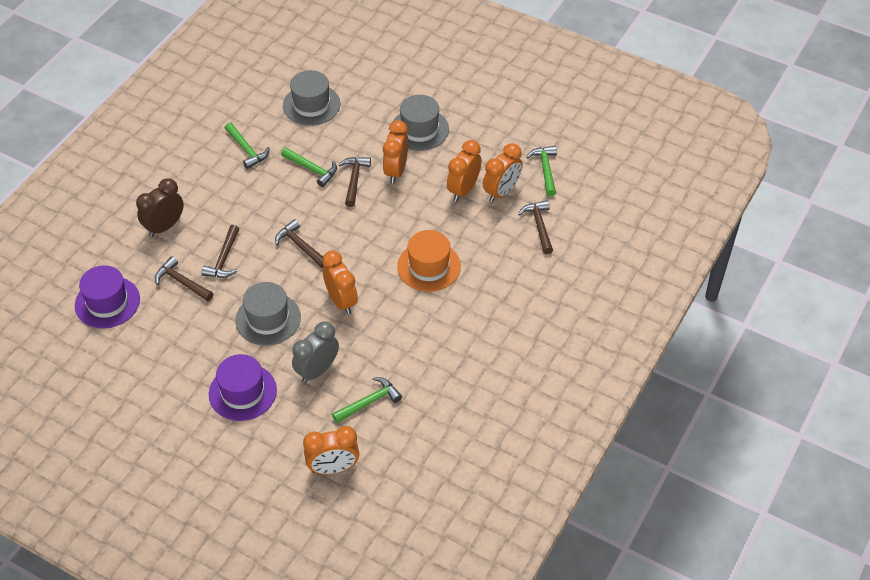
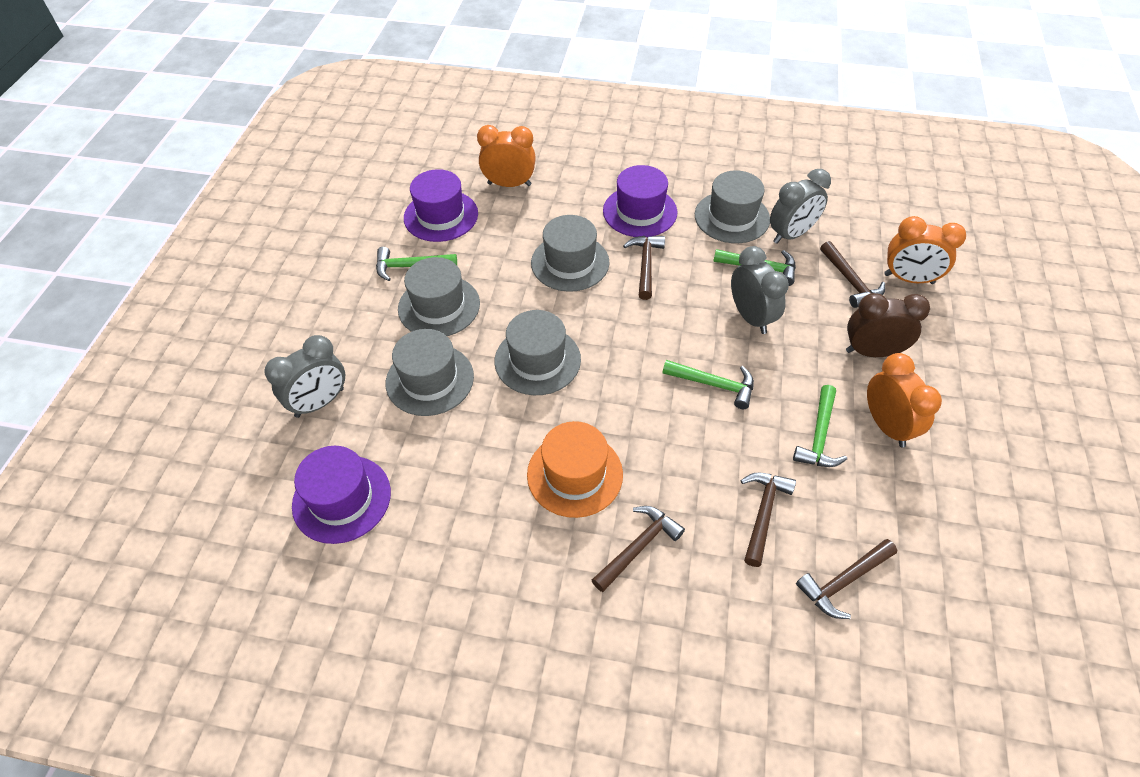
grey clock: [292,321,339,383] = 1 -> [264,335,345,418] [731,246,789,334] [770,169,831,244] = 3
grey hat: [235,282,301,346] [283,70,340,126] [393,95,449,151] = 3 -> [386,329,474,416] [398,257,480,336] [494,310,581,395] [531,215,610,292] [695,170,770,243] = 5
orange clock: [303,426,359,474] [322,251,358,315] [383,120,408,184] [447,140,481,202] [483,143,523,202] = 5 -> [477,125,536,187] [867,353,942,447] [884,216,966,284] = 3
purple hat: [75,265,140,328] [209,354,277,421] = 2 -> [292,446,391,544] [404,169,478,242] [603,165,677,237] = 3

